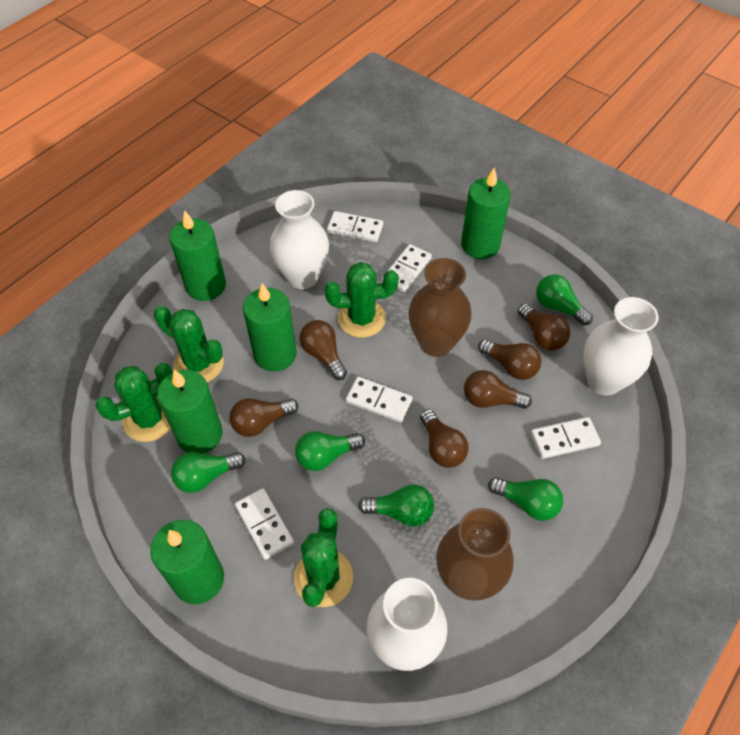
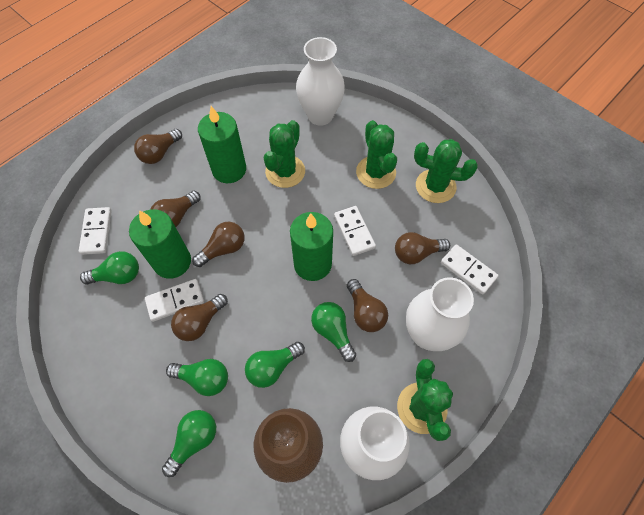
brown vase: [408,258,471,357] [436,508,514,601] = 2 -> [254,408,323,483] = 1
green candle: [150,520,224,604] [157,370,223,454] [169,210,226,301] [243,283,297,372] [461,168,511,259] = 5 -> [129,209,191,279] [198,106,246,183] [290,212,333,281] = 3
white domino: [235,488,294,560] [327,211,384,242] [346,377,413,423] [382,244,432,292] [531,417,601,459] = 5 -> [79,207,112,255] [145,279,204,322] [334,206,376,256] [441,244,499,294] = 4

